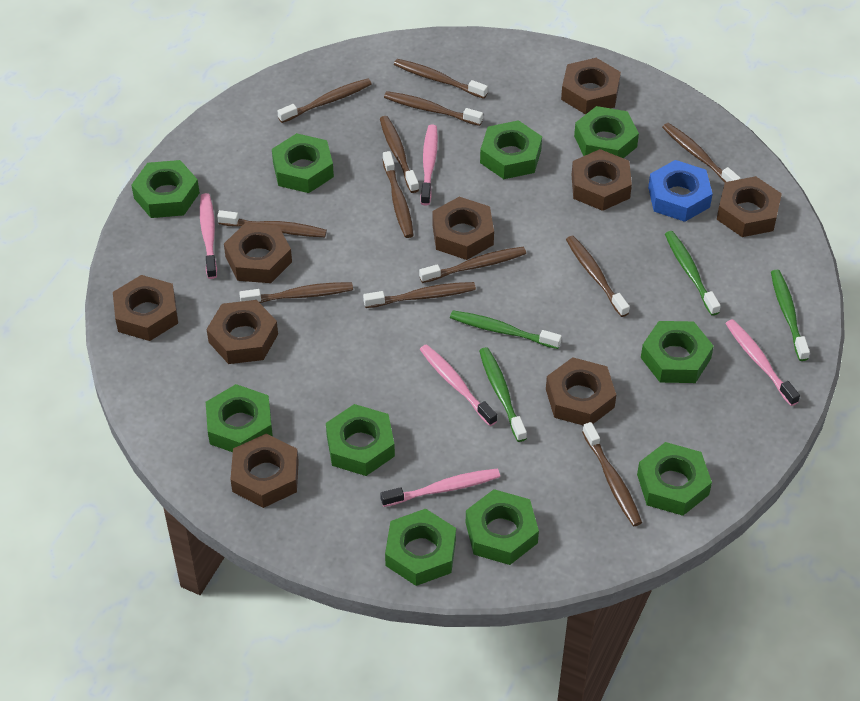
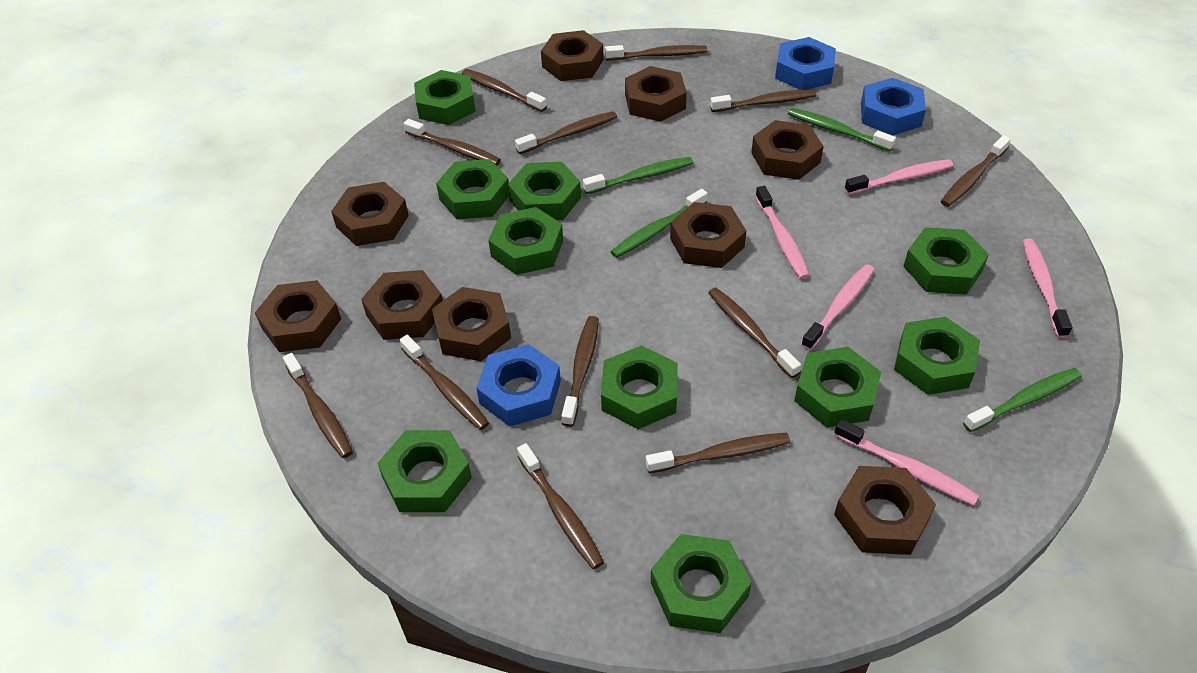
blue nut: [648,160,713,222] = 1 -> [476,344,561,426] [775,37,836,90] [861,78,926,135] = 3

